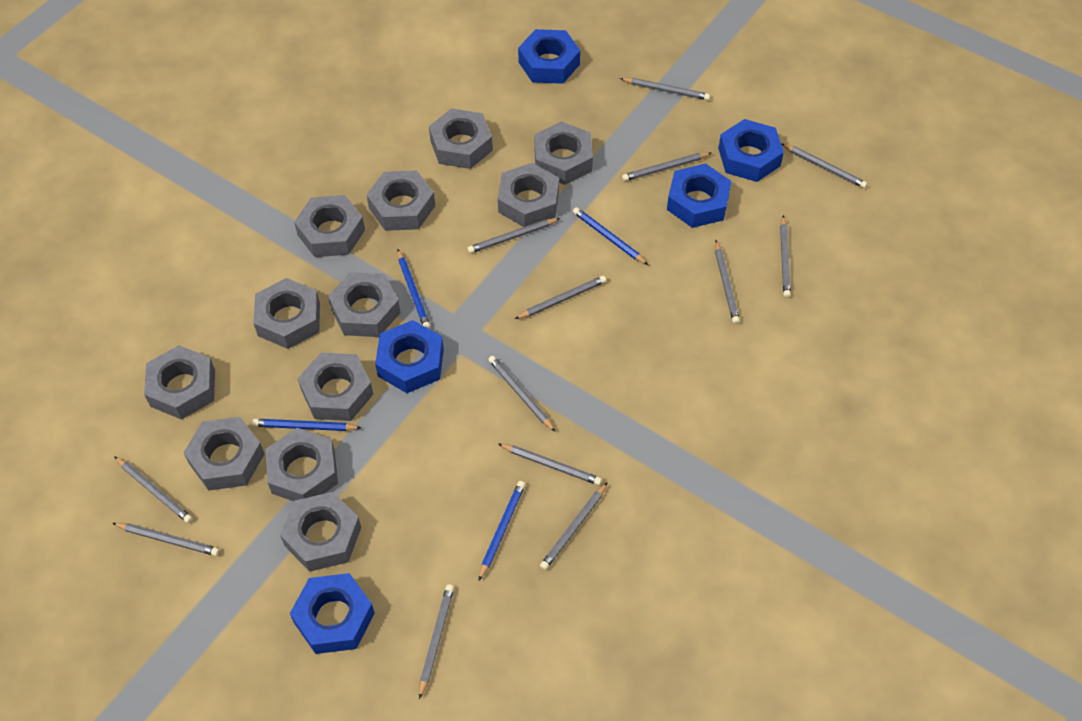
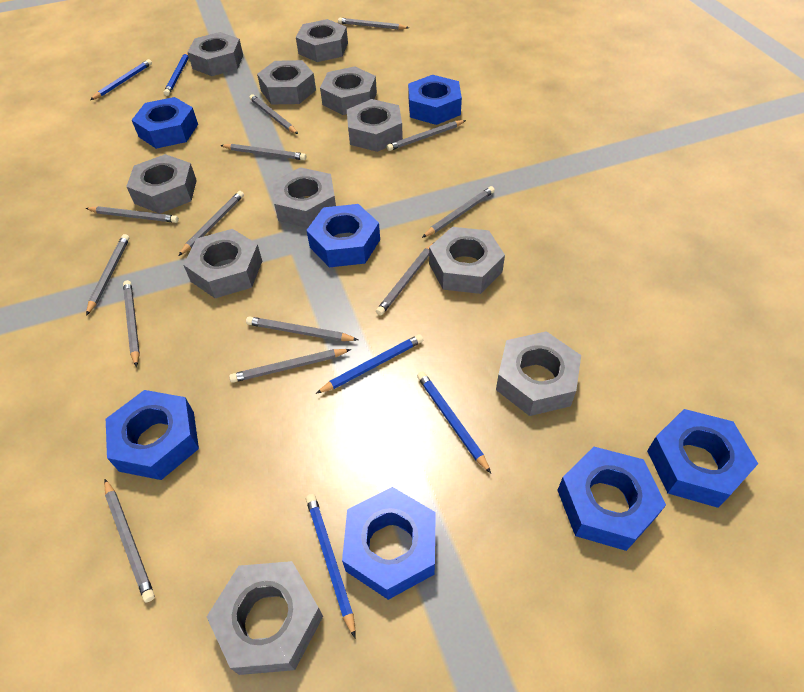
blue nut: [290,573,375,654] [375,320,444,393] [518,29,580,84] [667,164,732,228] [718,119,784,182] = 5 -> [106,390,199,480] [132,97,198,149] [306,204,380,267] [342,487,436,600] [408,75,462,125] [557,447,666,551] [647,409,758,508] = 7
blue pencil: [252,419,362,431] [397,250,431,329] [479,481,525,580] [573,207,648,265] = 4 -> [90,59,152,100] [164,51,189,96] [306,494,356,638] [316,334,423,394] [417,372,491,473] = 5
grey nut: [144,345,215,420] [183,417,264,491] [253,278,320,349] [265,428,338,501] [280,492,361,572] [294,195,365,257] [298,353,374,421] [328,272,401,337] [367,170,435,231] [429,108,493,169] [498,163,559,227] [534,121,593,185] = 12 -> [126,154,197,214] [183,229,262,298] [187,32,243,76] [207,561,323,675] [257,60,316,104] [272,167,336,228] [296,19,348,62] [320,66,377,115] [347,99,403,152] [429,227,505,294] [496,331,581,416] = 11

